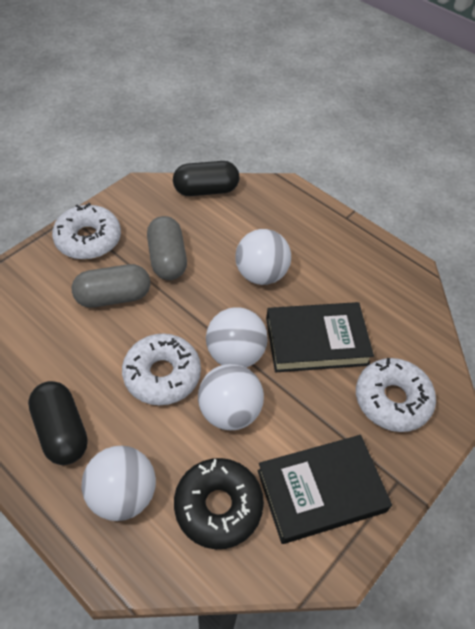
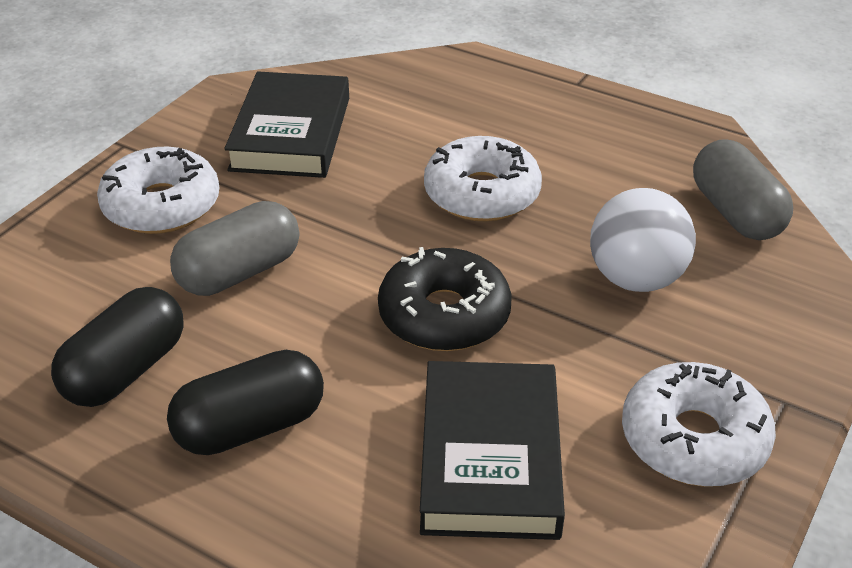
white ball: [82,446,156,521] [198,364,264,430] [206,307,268,368] [235,229,291,285] = 4 -> [590,188,696,292] = 1

